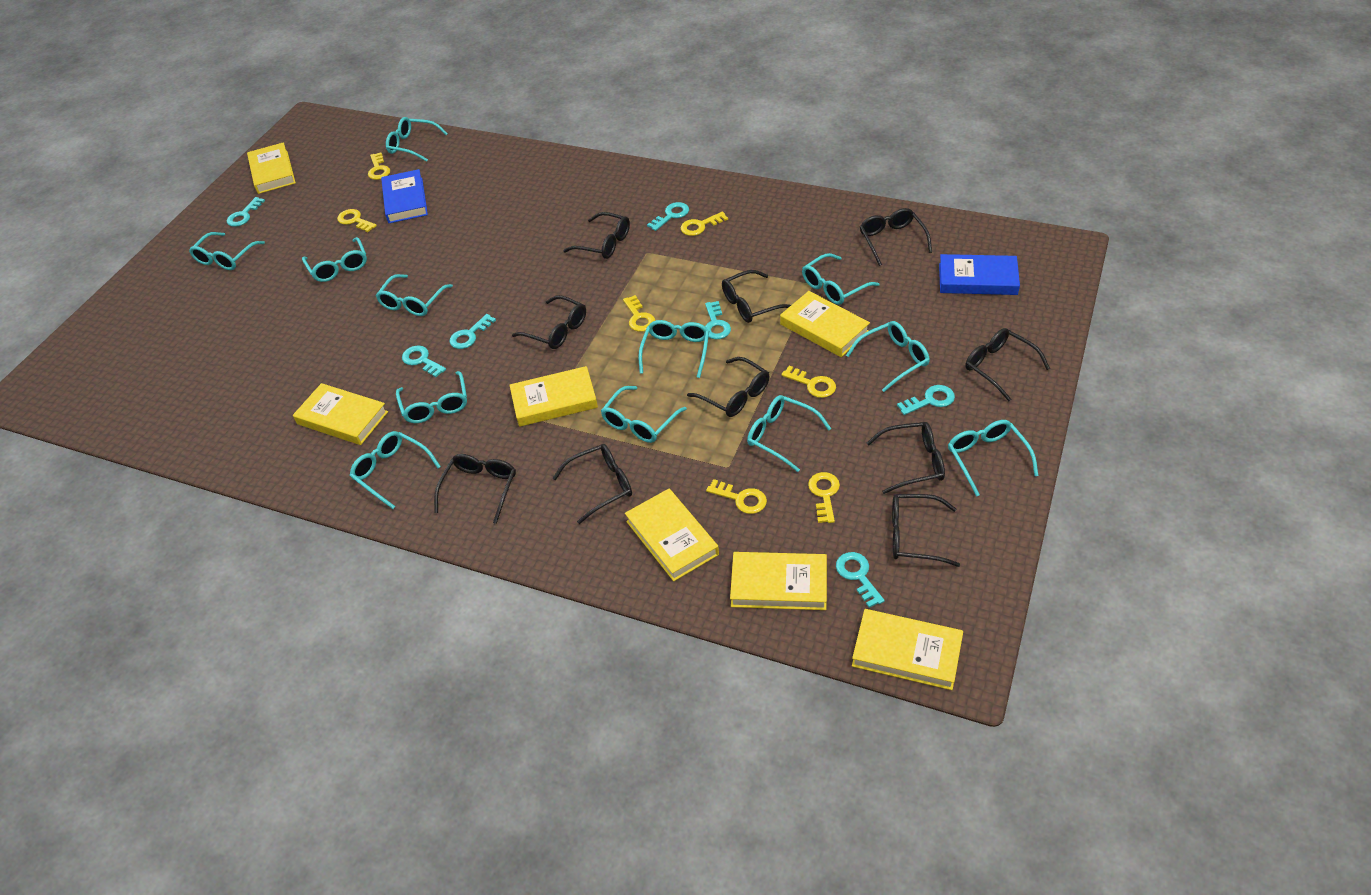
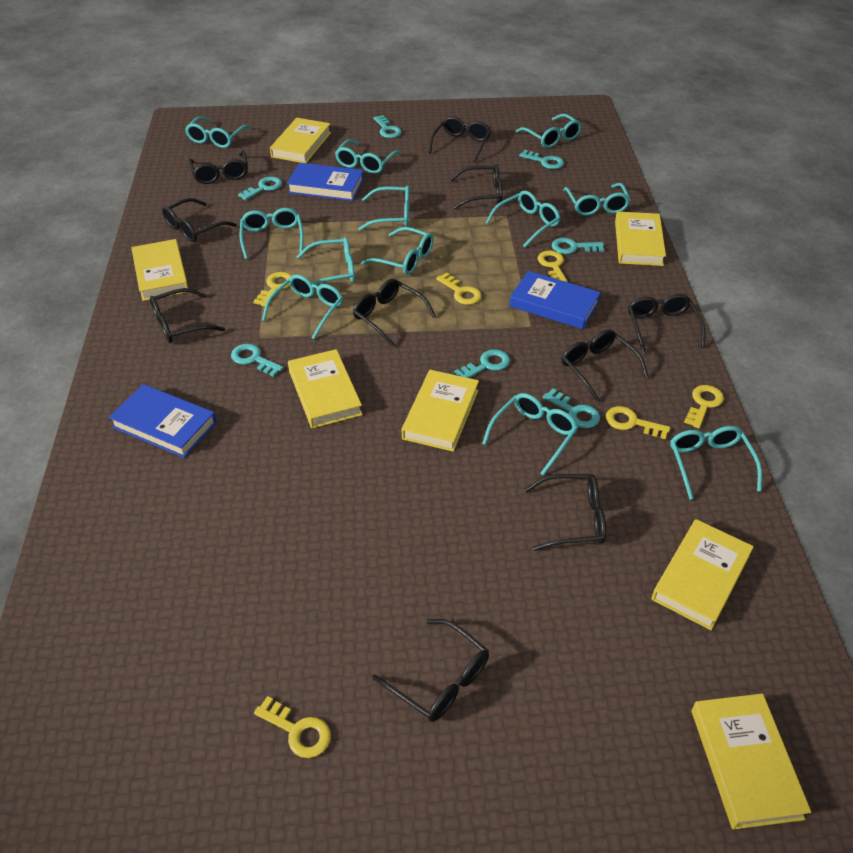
blue book: [381,169,428,223] [939,254,1020,295] = 2 -> [108,384,217,458] [287,163,364,201] [510,271,601,329] = 3
yellow key: [337,209,377,232] [368,153,390,180] [623,295,655,332] [681,211,728,236] [706,479,767,514] [781,366,836,398] [808,472,840,523] = 7 -> [253,272,292,307] [254,696,331,758] [436,272,481,305] [538,250,568,282] [606,406,670,439] [684,385,724,428] = 6

